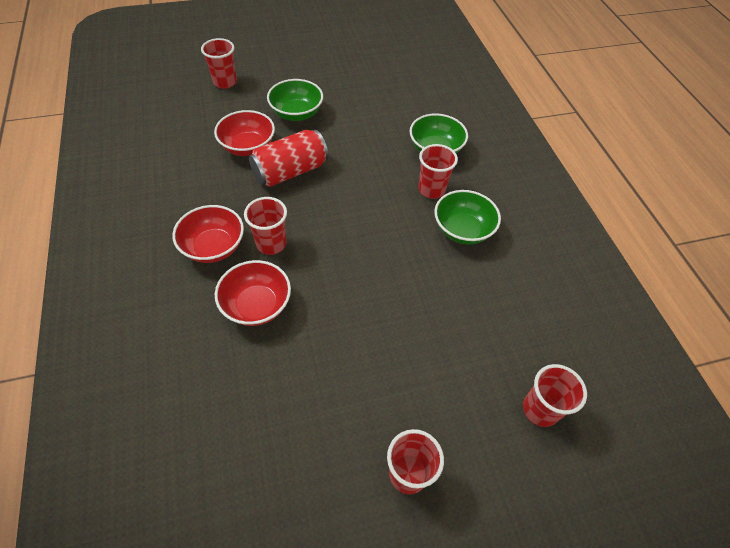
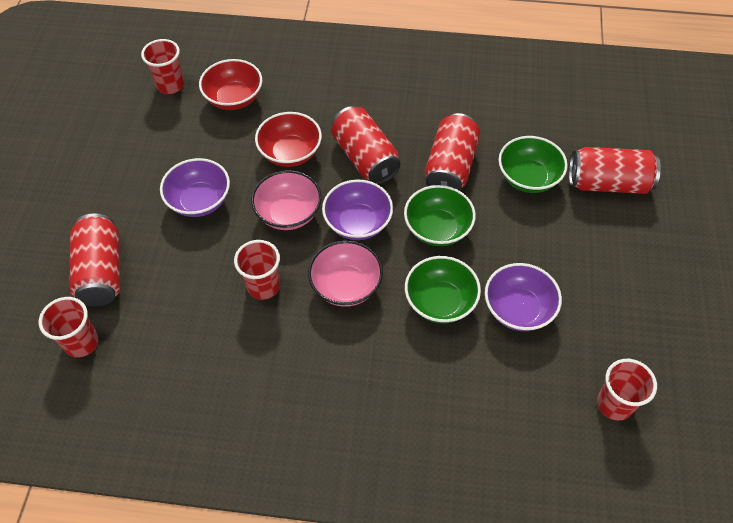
pink bowl: none = 0 -> [251,170,322,230] [308,240,383,307] = 2
purple bowl: none = 0 -> [160,158,230,217] [322,179,393,240] [485,263,562,331] = 3
red bowl: [172,205,244,263] [214,110,275,156] [215,260,291,326] = 3 -> [199,59,262,110] [255,112,322,167] = 2
red can: [249,130,328,187] = 1 -> [69,214,120,307] [331,106,401,184] [425,113,480,191] [569,147,661,194] = 4
red cup: [201,38,237,89] [244,197,287,255] [387,429,444,494] [418,144,458,199] [523,364,587,427] = 5 -> [39,297,99,358] [141,39,184,94] [234,240,280,300] [597,359,657,421] = 4

